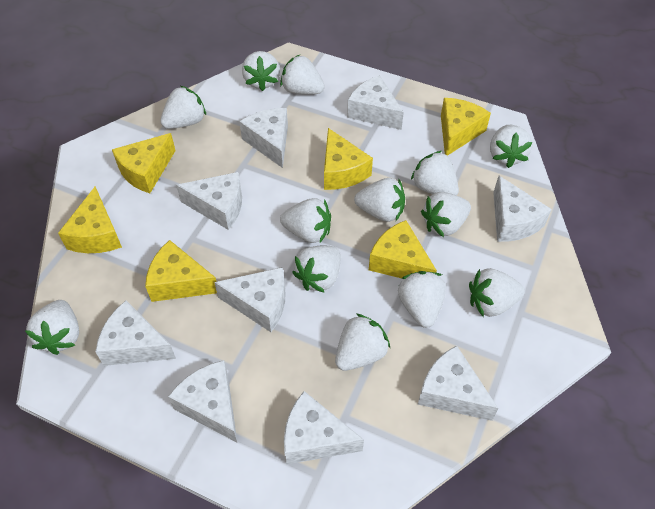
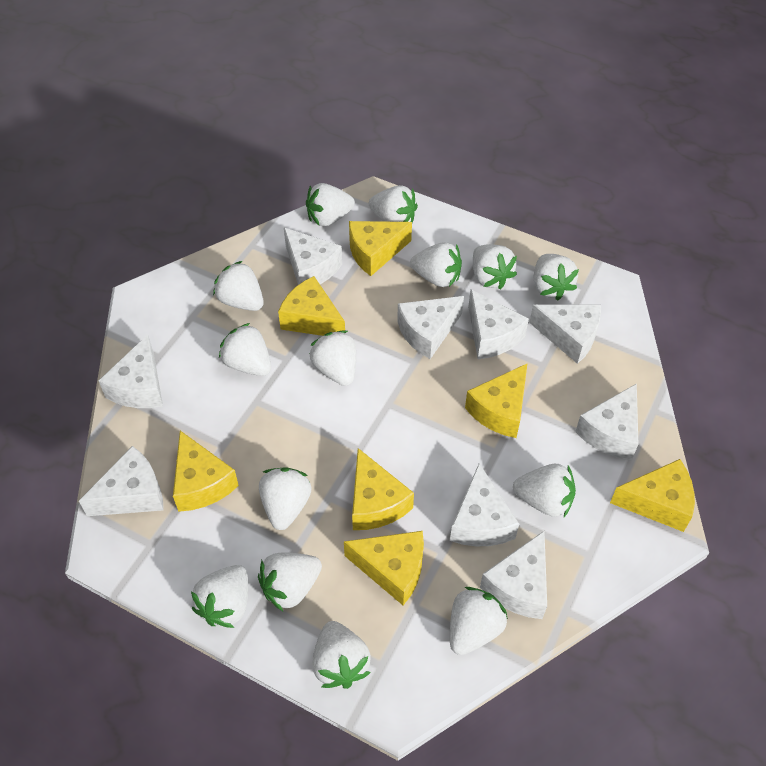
white strawberry: [25,300,79,355] [160,86,206,129] [242,51,280,91] [280,55,325,94] [280,198,331,243] [292,246,341,293] [335,314,390,371] [354,178,405,222] [398,271,446,328] [411,151,459,195] [421,192,471,237] [469,268,525,317] [490,125,533,168] = 13 -> [191,565,248,628] [213,261,264,311] [219,323,271,376] [258,553,322,611] [259,467,312,530] [306,183,355,226] [309,330,356,386] [312,621,371,689] [369,185,418,223] [410,242,462,287] [450,587,508,655] [473,244,517,290] [513,464,576,517] [534,254,579,301] = 14
yellow cheese: [58,187,122,253] [112,133,176,193] [145,240,217,302] [324,128,373,190] [369,220,437,278] [441,98,491,156] = 6 -> [173,431,239,512] [278,276,345,336] [344,531,424,605] [349,221,412,276] [352,448,414,530] [465,364,527,438] [610,459,695,532] = 7

